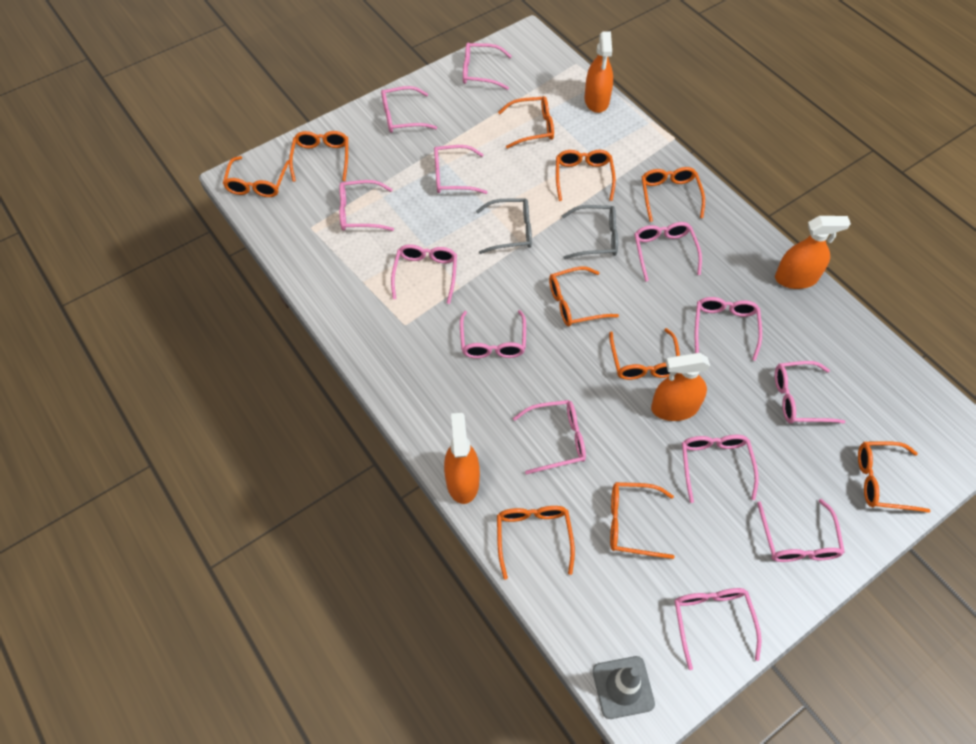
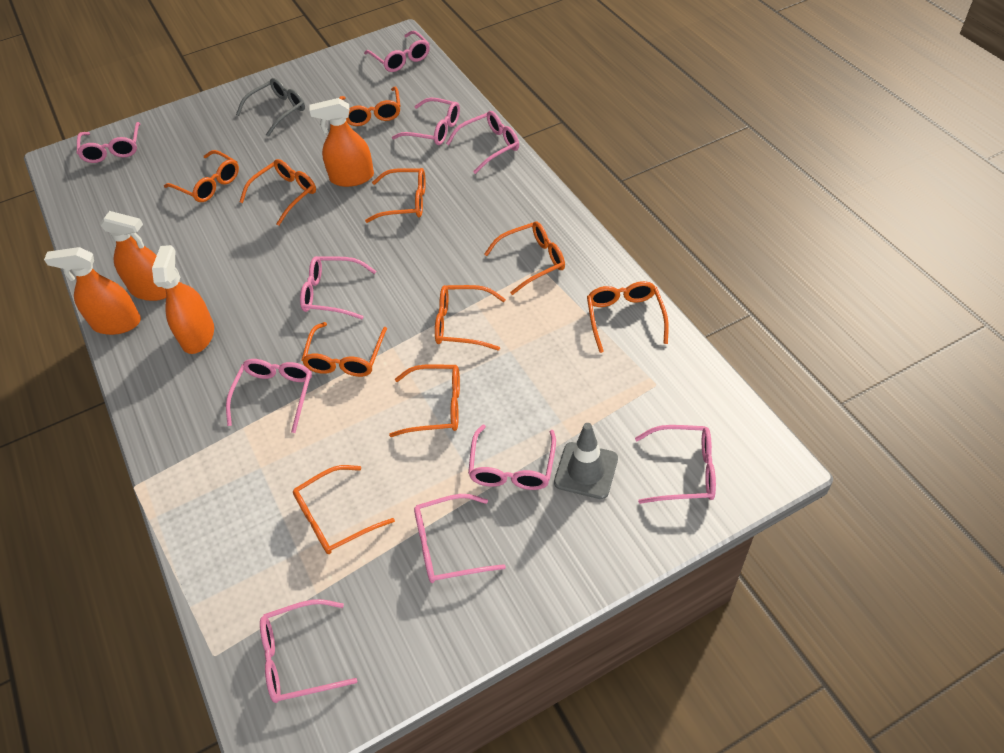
grey glasses: [476,198,532,254] [562,205,618,259] = 2 -> [236,78,305,137] = 1
pink glasses: [339,180,394,231] [381,86,437,133] [391,245,457,304] [434,145,487,194] [460,310,526,358] [463,43,512,90] [513,400,586,475] [634,222,702,282] [675,588,762,670] [682,435,759,503] [695,297,762,361] [757,499,845,562] [775,361,845,424] = 13 -> [77,122,140,163] [226,359,312,433] [260,599,357,703] [300,256,376,319] [364,31,430,72] [392,98,460,145] [414,494,506,583] [446,111,519,174] [468,425,556,490] [635,425,716,504] = 10

